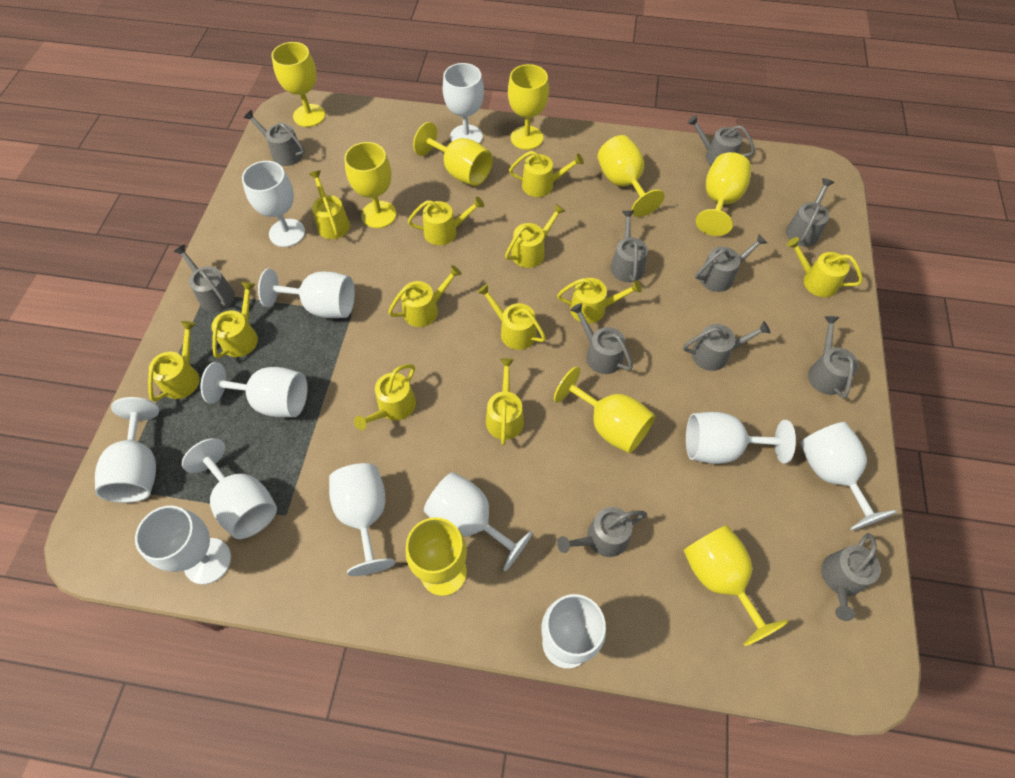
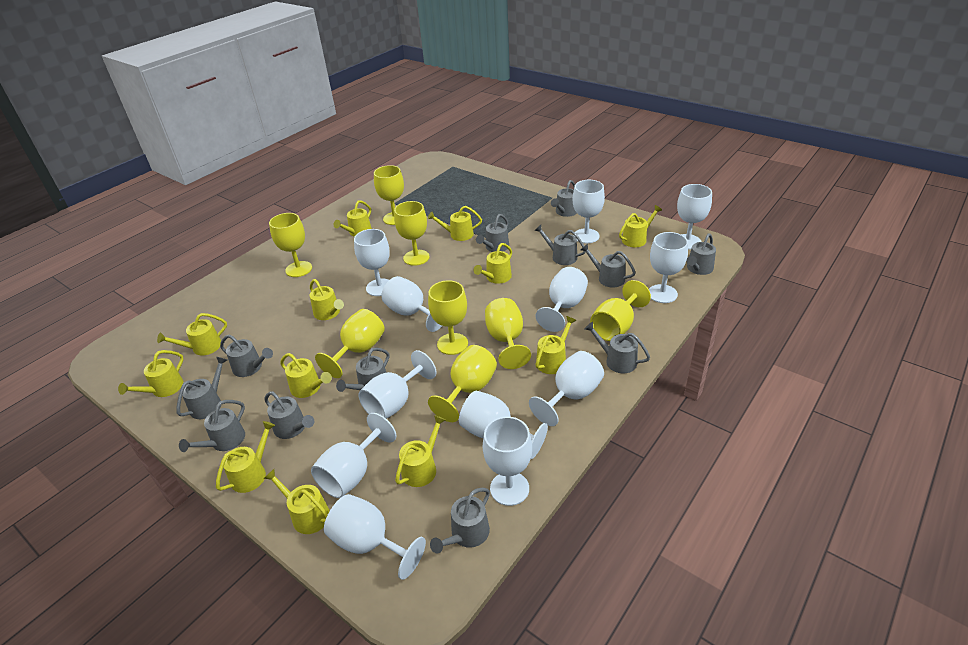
grey watering can: [173,244,235,312] [244,110,305,166] [557,507,647,557] [570,303,633,374] [611,210,648,282] [683,321,770,371] [687,115,755,166] [695,234,767,292] [786,178,834,247] [808,316,858,399] [821,533,881,621] = 11 -> [177,357,227,419] [179,400,245,452] [220,334,273,377] [264,392,314,439] [336,347,389,392] [430,488,490,554] [476,214,509,252] [534,225,586,265] [551,180,577,217] [581,244,636,288] [585,322,650,373] [686,233,716,275] = 12
yellow goblet: [272,42,325,127] [344,142,396,228] [406,517,467,596] [413,122,493,186] [508,64,549,150] [554,366,655,454] [597,135,665,217] [683,525,789,646] [696,152,751,236] = 9 -> [269,213,312,277] [315,309,385,378] [374,165,404,225] [394,201,430,266] [428,280,468,355] [428,345,497,422] [485,298,531,369] [590,280,651,341] = 8

